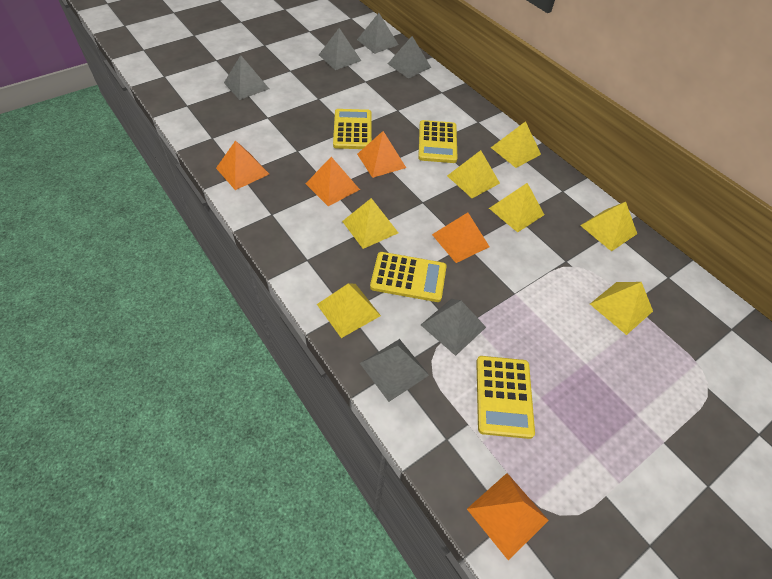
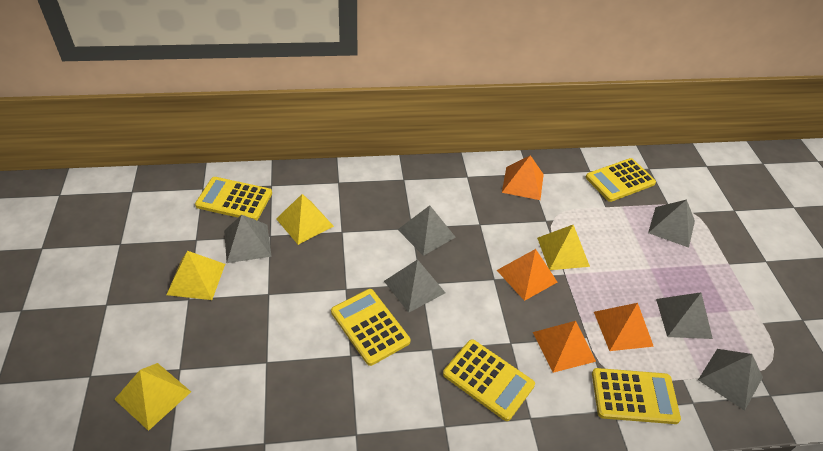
orange pyramid: [216,140,269,190] [305,157,360,206] [357,131,406,178] [432,213,490,263] [467,473,549,561] = 5 -> [497,249,557,301] [502,155,544,200] [533,321,596,373] [594,303,654,351] = 4
yellow calculator: [333,109,372,149] [370,252,447,302] [418,120,458,163] [476,356,535,439] = 4 -> [195,177,272,220] [331,289,411,366] [443,339,535,421] [586,158,656,202] [592,368,681,424] = 5
yellow pyramid: [317,283,381,338] [342,198,398,249] [447,150,500,198] [489,183,544,233] [491,121,541,168] [580,202,637,251] [590,282,653,335] = 7 -> [114,363,191,431] [166,251,225,300] [276,194,334,245] [537,225,590,270] = 4

